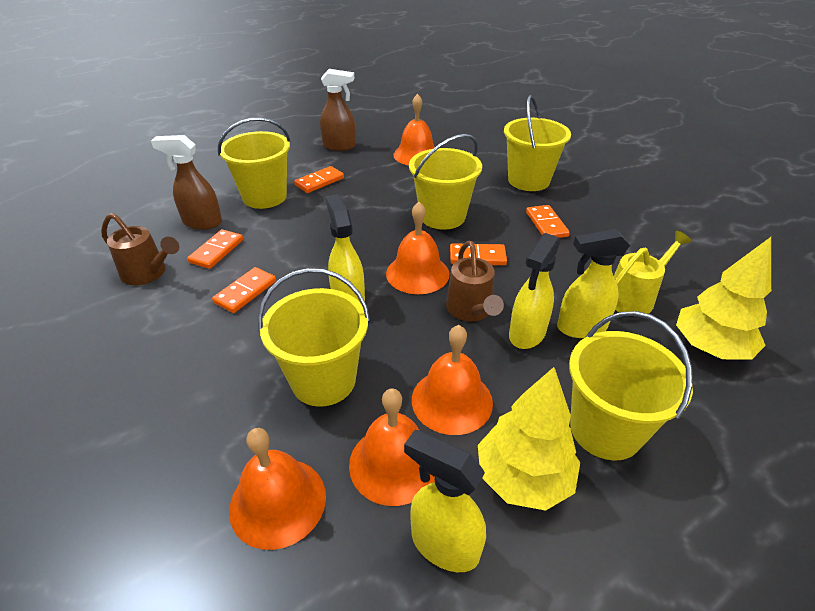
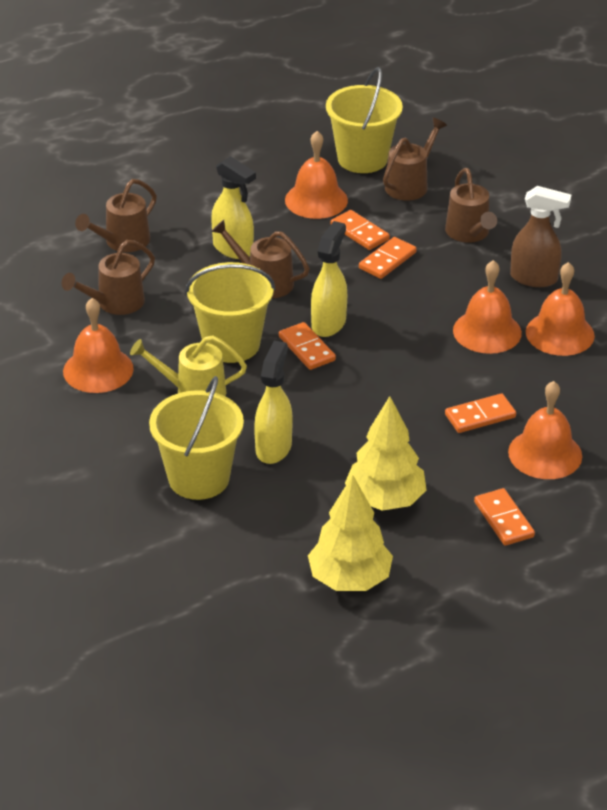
brown spray bottle: [151,135,222,230] [320,69,356,151] = 2 -> [510,186,571,287] = 1
brown watering can: [101,213,179,285] [446,241,504,322] = 2 -> [62,240,155,315] [75,179,157,252] [211,220,310,298] [383,118,447,201] [445,168,497,243] = 5
yellow bucket: [218,117,291,209] [258,268,370,407] [409,134,482,230] [504,95,571,191] [569,311,693,460] = 5 -> [149,376,244,500] [185,262,275,363] [326,67,403,173] = 3
yellow spray bottle: [325,194,365,302] [404,430,486,572] [509,233,560,349] [557,229,630,338] = 4 -> [211,156,256,259] [254,341,293,464] [311,221,347,337] = 3

